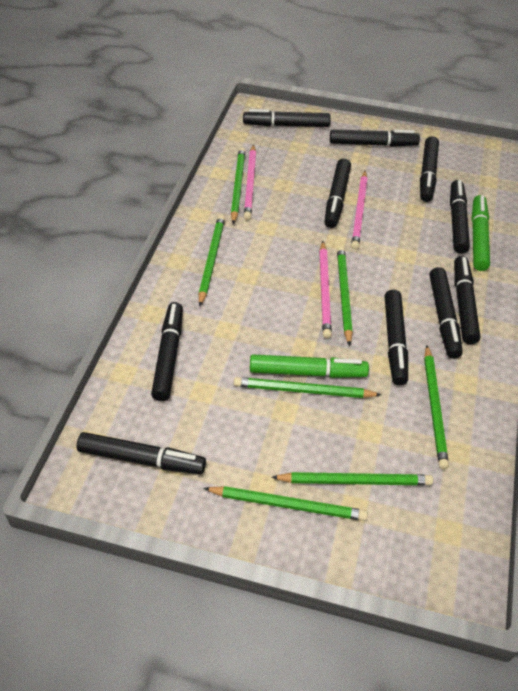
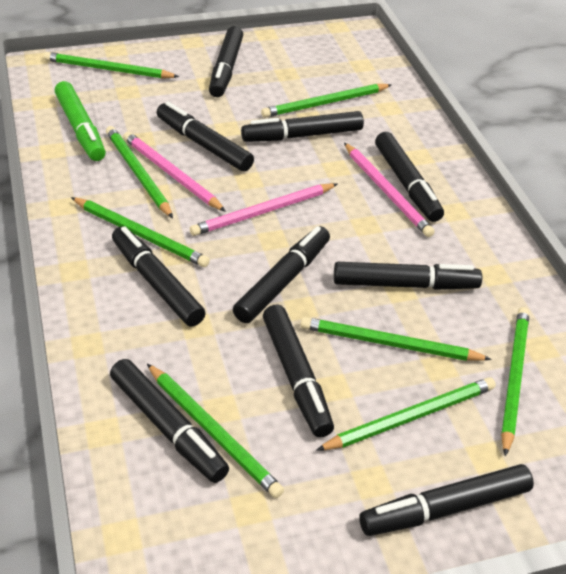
green marker: [250,355,369,378] [471,195,490,271] = 2 -> [55,81,106,161] = 1
green pencil: [199,215,225,306] [203,486,368,521] [231,147,245,224] [234,377,381,398] [271,472,433,485] [337,246,353,346] [424,345,449,470] = 7 -> [44,52,179,79] [71,197,210,267] [106,126,173,218] [147,364,284,498] [261,84,391,118] [300,317,492,361] [316,377,496,451] [501,307,530,457] = 8

